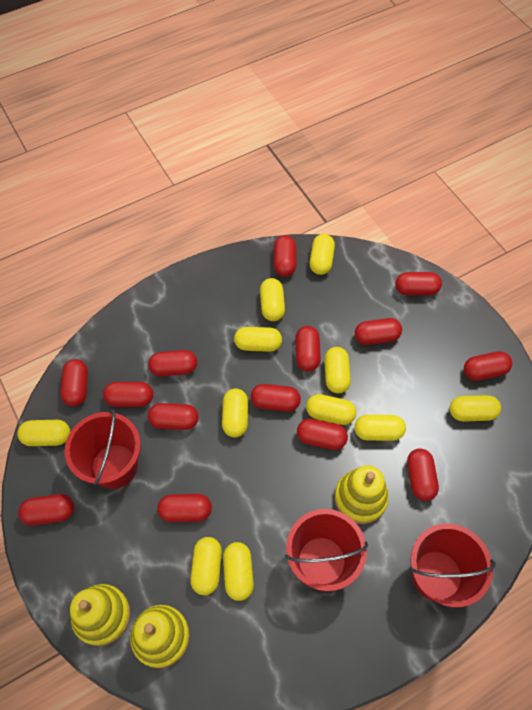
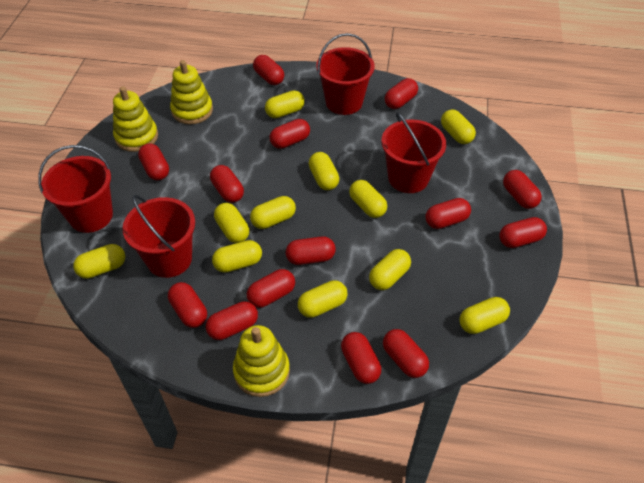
red bucket: [65,409,141,489] [285,509,368,591] [410,523,496,607] = 3 -> [38,145,113,233] [122,195,195,278] [316,33,374,115] [381,112,446,193] = 4

